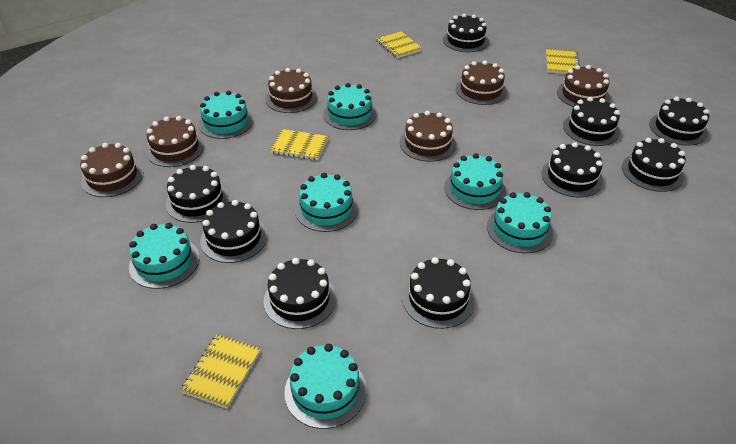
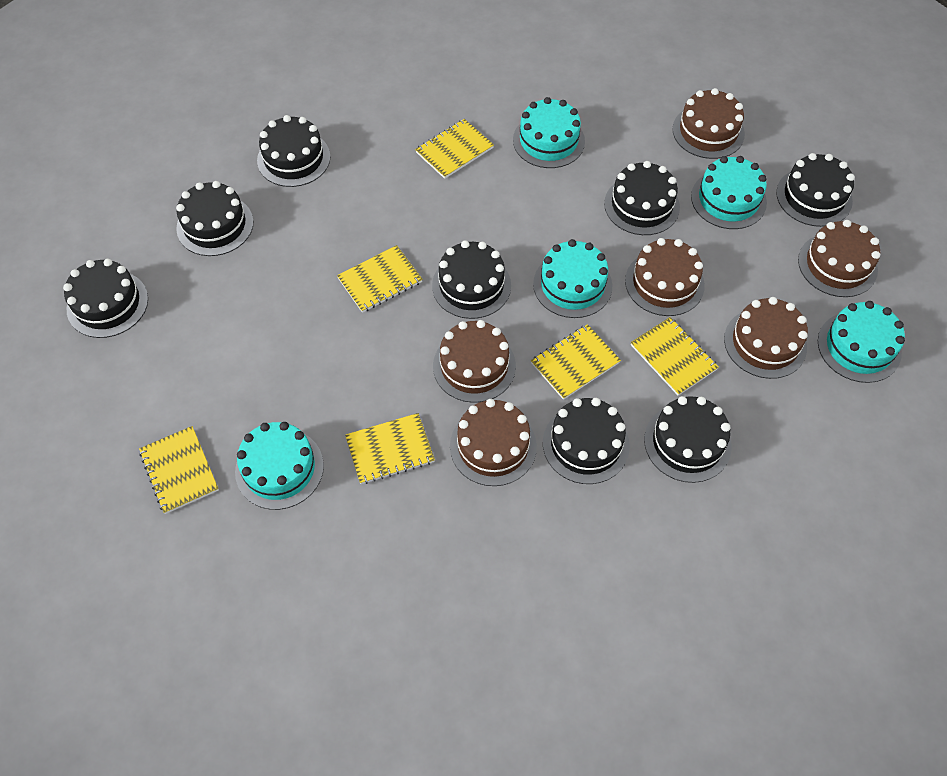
black cake: [165,165,229,223] [200,200,267,263] [264,258,336,329] [402,257,475,329] [443,14,489,52] [542,142,603,197] [563,97,620,146] [622,138,685,192] [649,97,709,146] = 9 -> [63,259,148,338] [176,181,253,256] [257,115,331,187] [432,240,511,319] [543,398,630,484] [604,161,680,235] [644,396,732,483] [776,153,855,227] = 8
turquoise cake: [129,223,199,289] [198,91,253,139] [284,344,367,429] [295,173,358,232] [323,83,377,130] [444,153,506,210] [487,192,553,253] = 7 -> [235,422,324,510] [513,97,585,168] [533,239,612,318] [691,156,767,229] [818,301,905,383] = 5
yellow notebook: [180,334,261,409] [270,129,329,160] [376,31,423,58] [546,48,580,74] = 4 -> [139,426,219,514] [337,245,423,313] [345,413,435,484] [415,119,494,179] [531,324,621,400] [631,317,719,396] = 6

